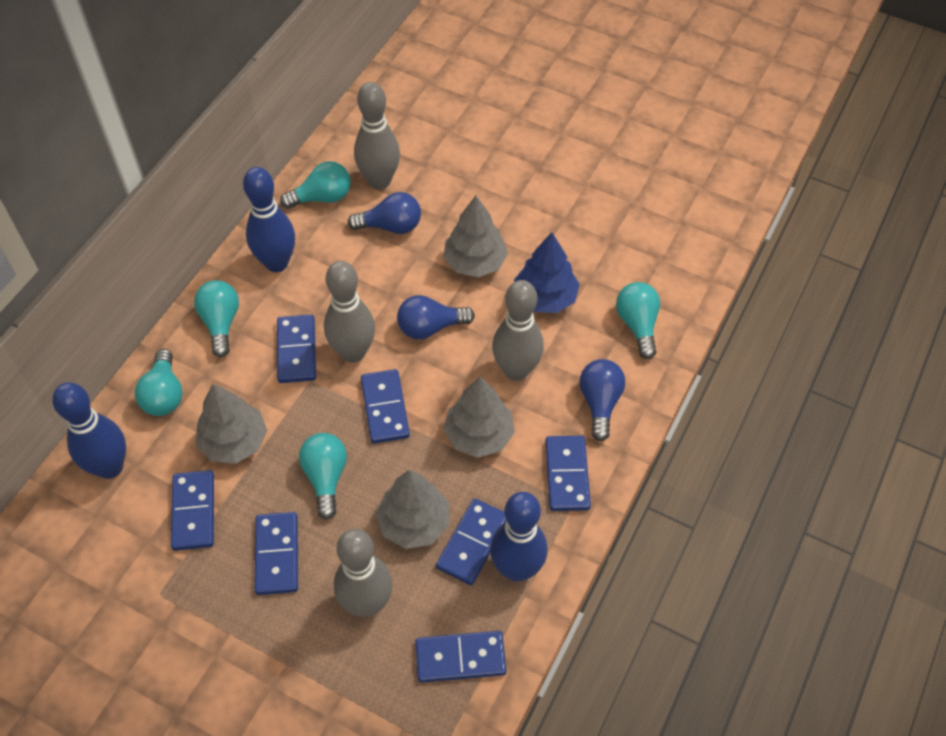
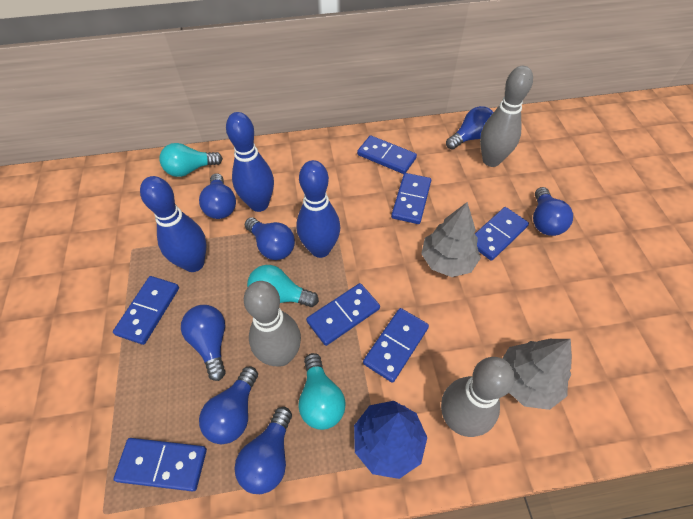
blue light bulb: [348,192,421,234] [397,295,475,339] [579,359,625,442] = 3 -> [181,305,226,381] [199,173,236,219] [199,367,258,444] [235,407,292,494] [245,218,295,260] [446,106,494,150] [533,187,573,236] = 7
grey bowling pin: [324,261,375,363] [334,529,392,617] [354,82,400,190] [492,280,544,381] = 4 -> [244,281,301,367] [441,357,515,437] [480,66,533,167] = 3
grey tree: [196,384,267,464] [376,470,449,549] [443,195,508,277] [443,377,515,458] = 4 -> [421,202,481,277] [502,339,572,410] = 2
turquoise light bulb: [135,349,183,416] [194,280,239,358] [280,161,351,209] [299,433,347,520] [616,282,660,359] = 5 -> [160,143,223,177] [247,265,319,307] [298,353,346,430] = 3

